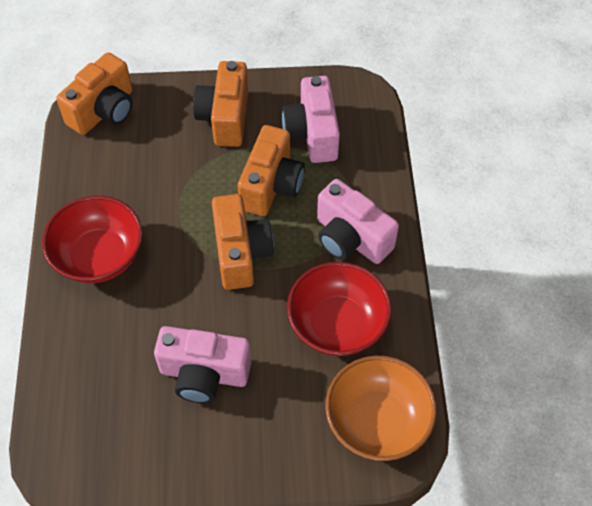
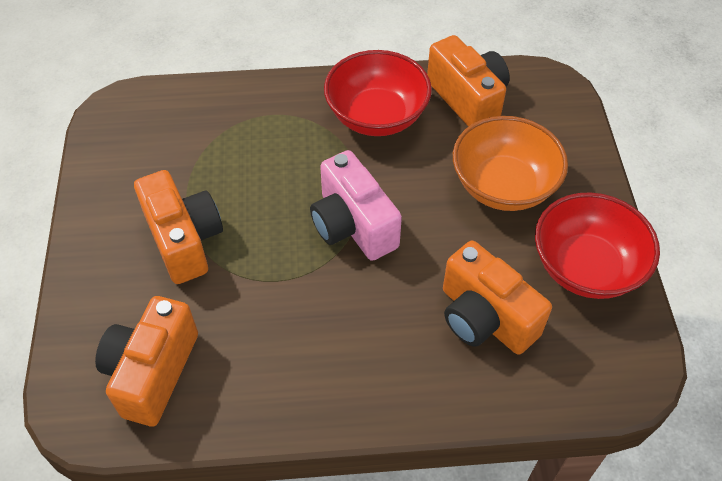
pink camera: [154,326,251,403] [282,76,340,163] [317,179,399,264] = 3 -> [310,150,402,261] = 1

